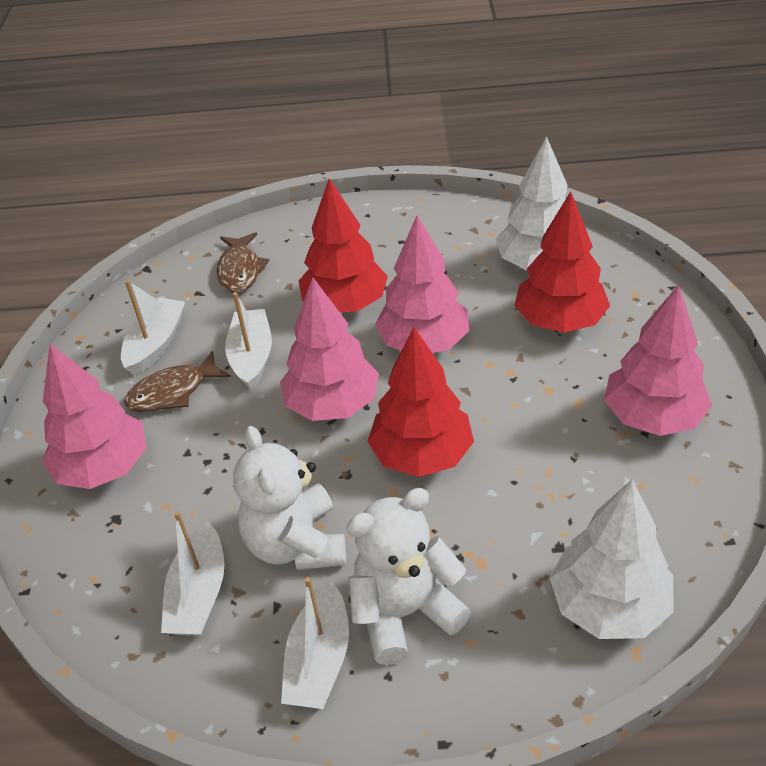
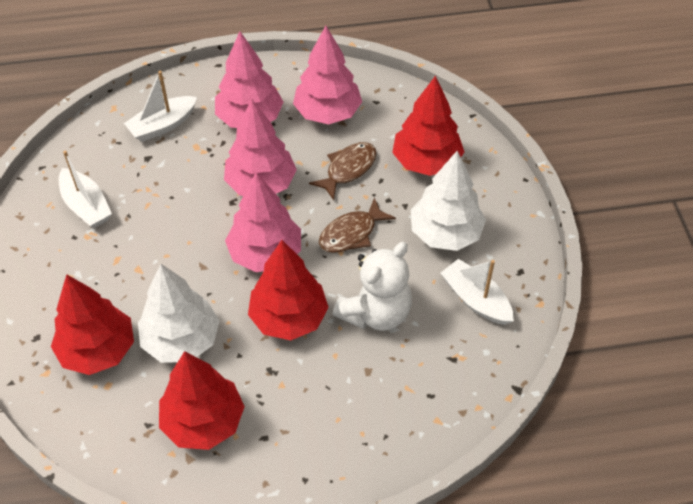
red tree: [299,178,388,312] [367,327,474,477] [514,191,610,333] = 3 -> [51,274,134,375] [159,351,245,450] [248,240,329,340] [392,76,464,176] = 4
white boat: [121,280,185,375] [161,511,225,636] [225,292,272,390] [281,577,349,709] = 4 -> [59,150,112,228] [124,71,197,142] [441,259,514,325] = 3
white teddy bear: [233,426,346,570] [346,488,471,665] = 2 -> [333,242,412,331] = 1

